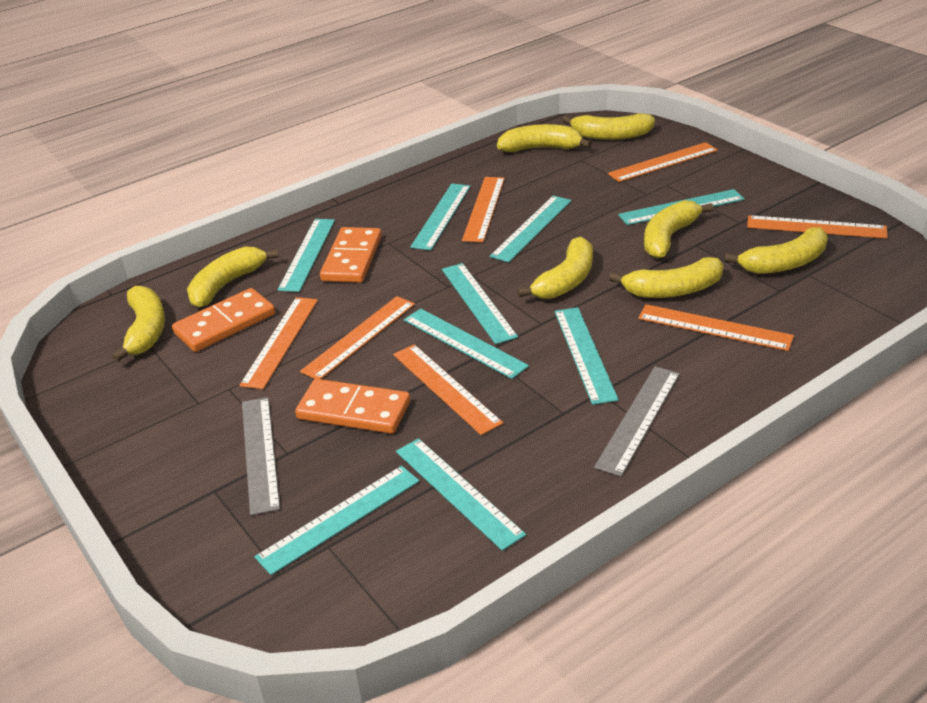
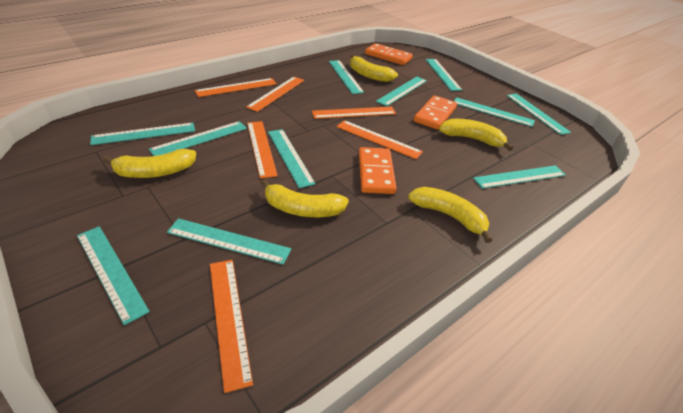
grey ruler: [242,397,280,515] [594,366,680,477] = 2 -> none = 0
orange ruler: [239,297,318,389] [300,296,415,379] [393,344,503,435] [462,177,505,242] [608,142,718,182] [638,304,794,351] [747,215,888,239] = 7 -> [195,78,277,97] [210,260,253,393] [246,77,304,112] [247,121,278,178] [312,107,396,119] [336,120,423,159] = 6
turquoise ruler: [254,466,419,575] [278,219,335,292] [396,438,526,551] [404,309,529,379] [410,184,471,250] [442,263,518,344] [490,196,571,262] [555,307,619,405] [618,189,745,225] = 9 -> [77,226,150,325] [90,123,195,145] [149,121,247,156] [167,218,291,265] [268,129,316,188] [329,60,364,94] [376,77,427,106] [426,59,462,91] [454,97,535,127] [473,165,566,189] [506,94,571,135] = 11
yellow banana: [112,286,165,362] [187,246,279,308] [497,124,592,152] [517,236,593,299] [562,113,655,140] [609,257,724,298] [644,200,713,259] [725,227,828,274] = 8 -> [103,149,196,178] [261,179,349,217] [350,55,398,82] [408,187,492,243] [439,119,513,151] = 5

